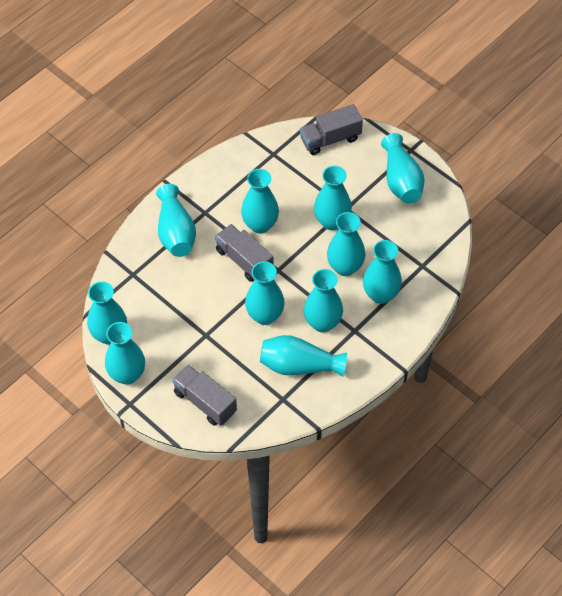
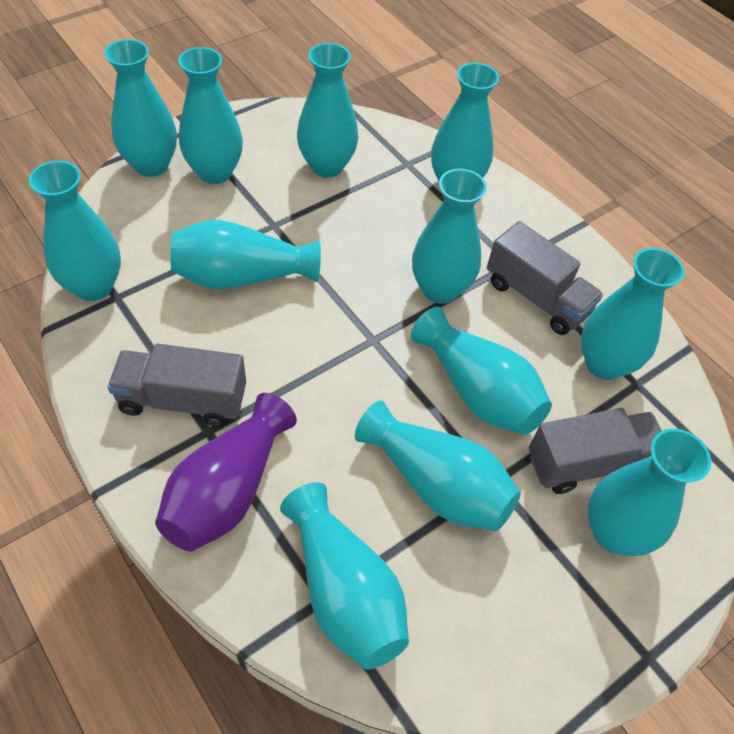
purple vase: none = 0 -> [155,393,297,552] = 1
turquoise vase: [87,281,127,345] [105,322,145,385] [156,184,196,257] [241,169,279,234] [245,261,285,325] [260,335,347,377] [304,269,343,332] [314,166,352,230] [327,212,365,276] [363,240,402,304] [381,133,425,204] = 11 -> [29,161,121,301] [104,39,177,177] [171,220,321,289] [178,47,243,184] [280,482,409,669] [297,43,358,178] [355,400,521,531] [411,307,552,435] [412,169,487,304] [431,63,499,182] [581,248,685,380] [588,429,711,556] = 12

